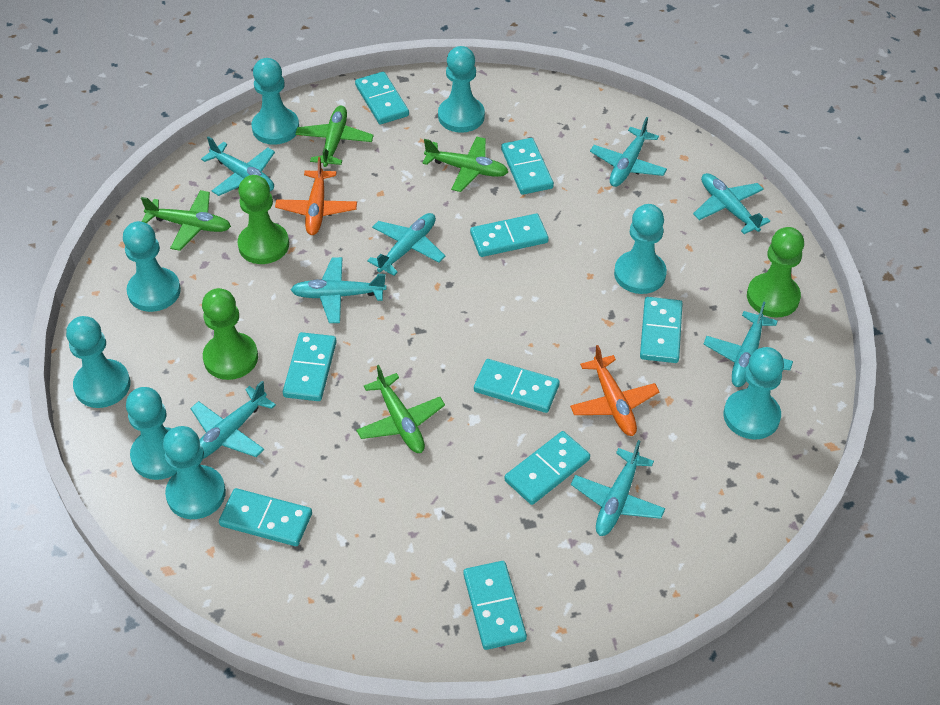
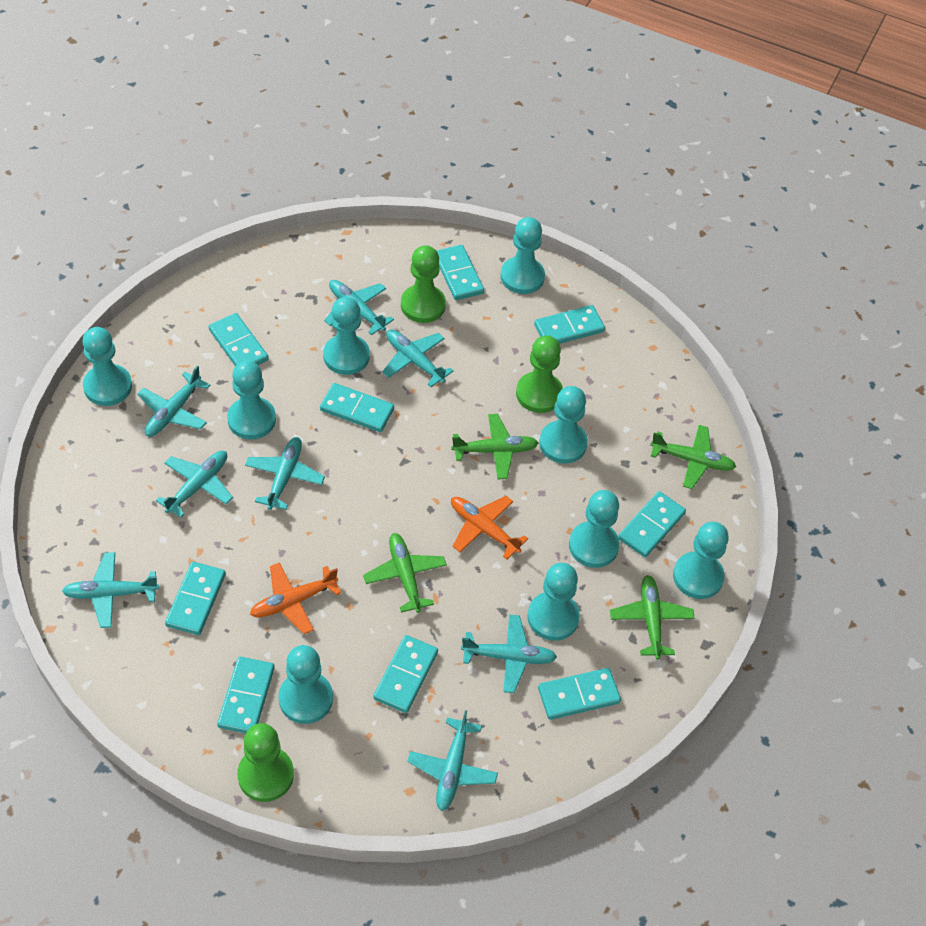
turquoise pawn: [66,316,130,408] [123,221,181,312] [126,387,177,480] [163,426,226,519] [252,58,299,145] [438,46,485,133] [614,204,667,294] [724,347,784,439] = 8 -> [82,327,132,406] [227,361,276,439] [278,645,333,724] [323,297,370,375] [500,217,545,294] [527,563,580,641] [539,386,588,464] [569,490,620,568] [673,522,729,599] = 9

